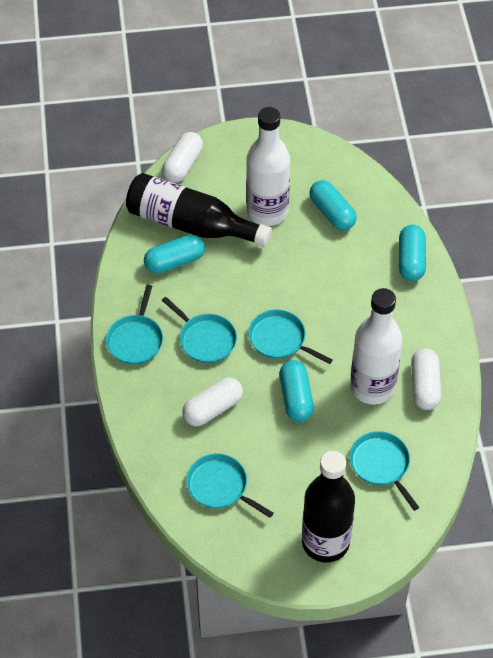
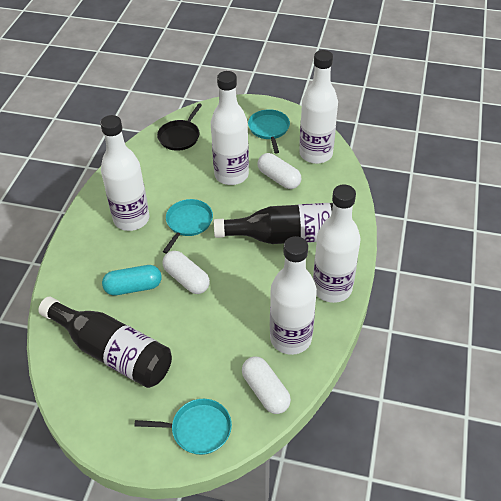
black pan: none = 0 -> [157,103,202,151] = 1
turquoise capsule: [144,234,205,274] [279,360,314,422] [309,180,357,230] [399,225,426,281] = 4 -> [102,265,162,295] = 1
turquoise pan: [106,285,163,365] [162,297,237,363] [186,454,274,518] [248,310,333,364] [350,431,419,511] = 5 -> [134,399,232,455] [163,199,213,254] [248,109,290,154] = 3
white bottle: [246,107,290,226] [350,288,402,405] = 2 -> [100,115,149,231] [211,71,249,185] [270,236,317,355] [299,50,338,164] [313,185,361,303] = 5

